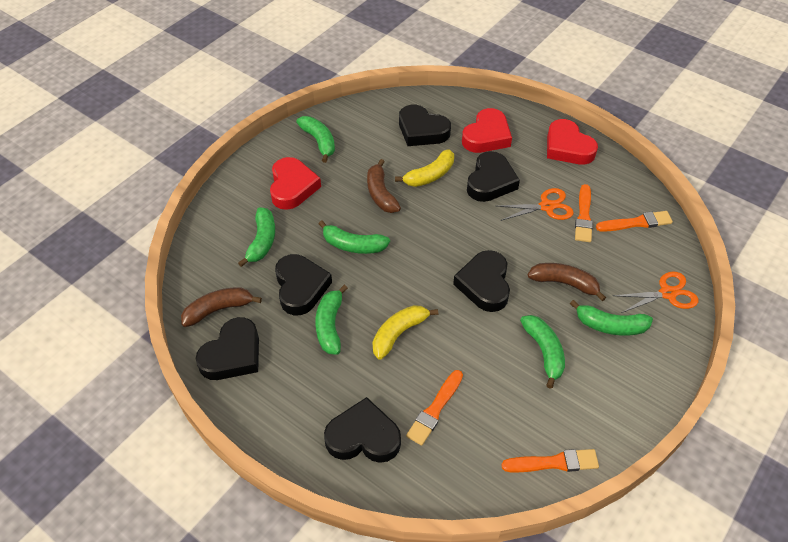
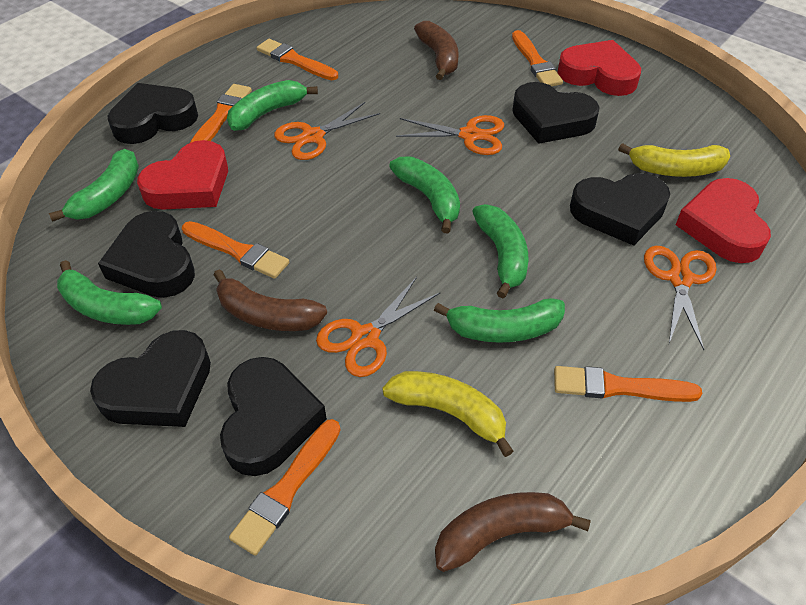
orange brush: [406,370,463,446] [502,449,599,472] [575,184,593,242] [596,211,673,232] = 4 -> [182,221,289,279] [190,84,252,143] [229,419,340,556] [256,39,338,80] [512,30,563,86] [554,366,702,402] = 6
orange scissors: [498,188,574,221] [613,272,698,313] = 2 -> [274,102,380,160] [316,277,441,377] [396,115,504,155] [644,246,716,350] = 4

